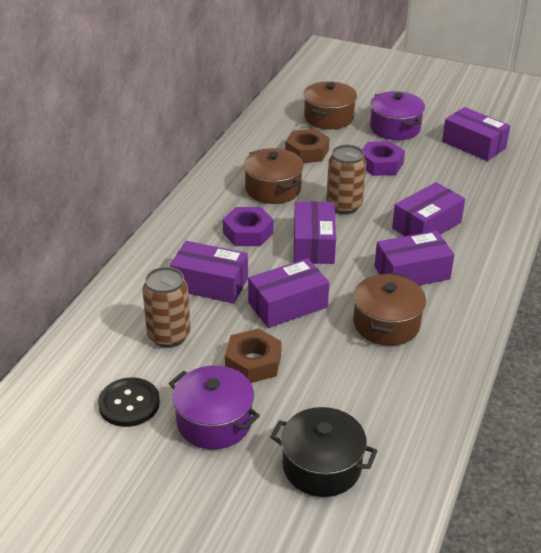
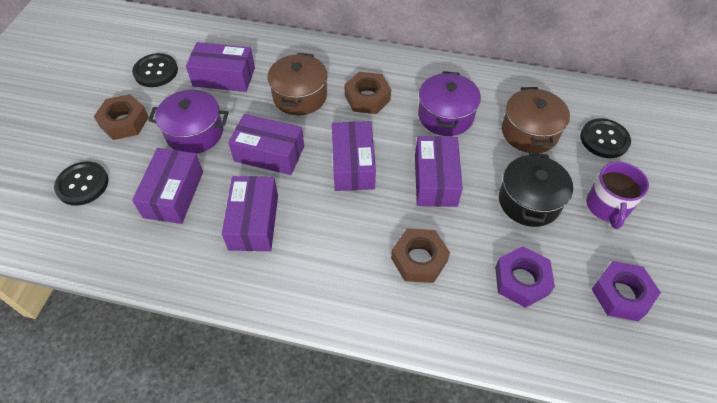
black button: [98,378,160,427] = 1 -> [54,161,109,206] [132,53,178,87] [580,118,631,158] = 3
brown can: [142,267,191,348] [326,145,366,214] = 2 -> none = 0
brown nut: [225,328,282,383] [285,129,329,163] = 2 -> [94,94,149,140] [344,72,391,114] [391,229,450,283] = 3
brown pot: [243,148,304,204] [303,81,357,129] [353,273,426,346] = 3 -> [267,53,328,115] [502,87,570,153] = 2
purple mug: none = 0 -> [586,162,649,229] = 1

